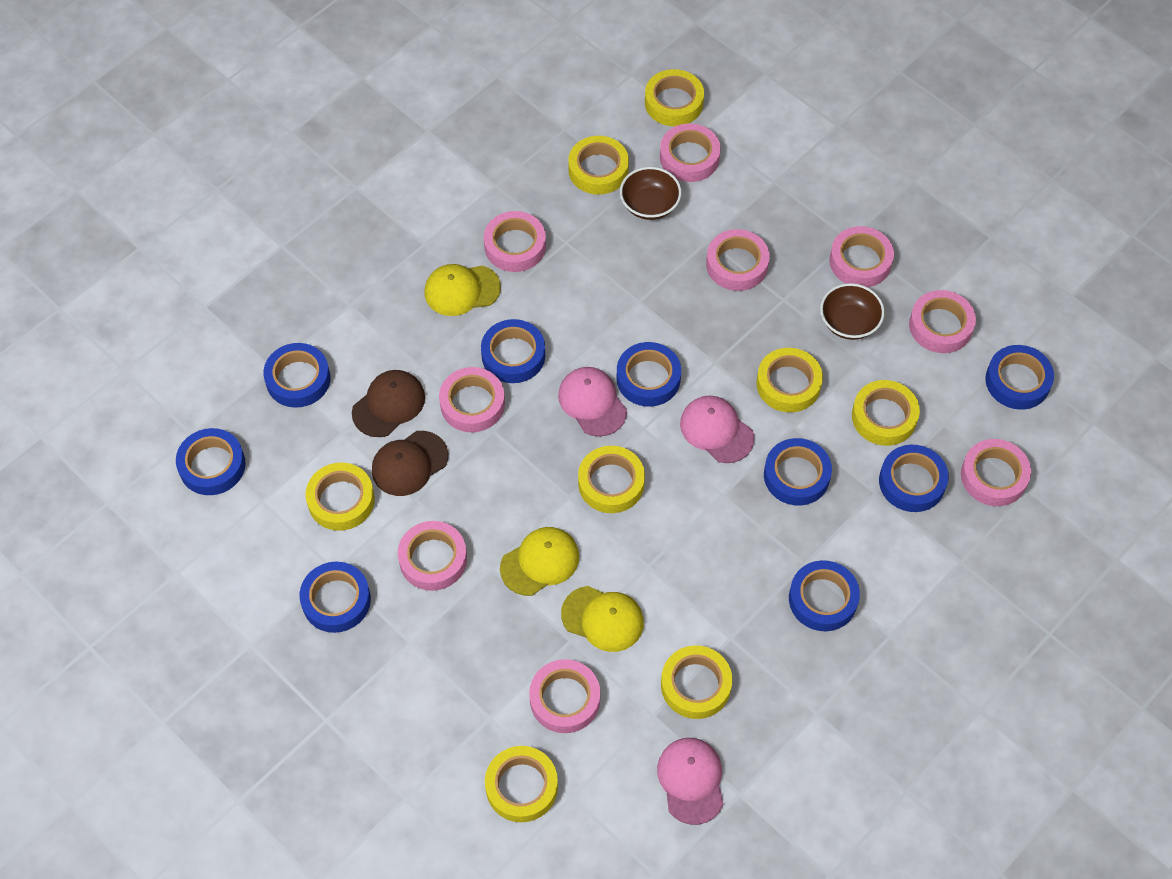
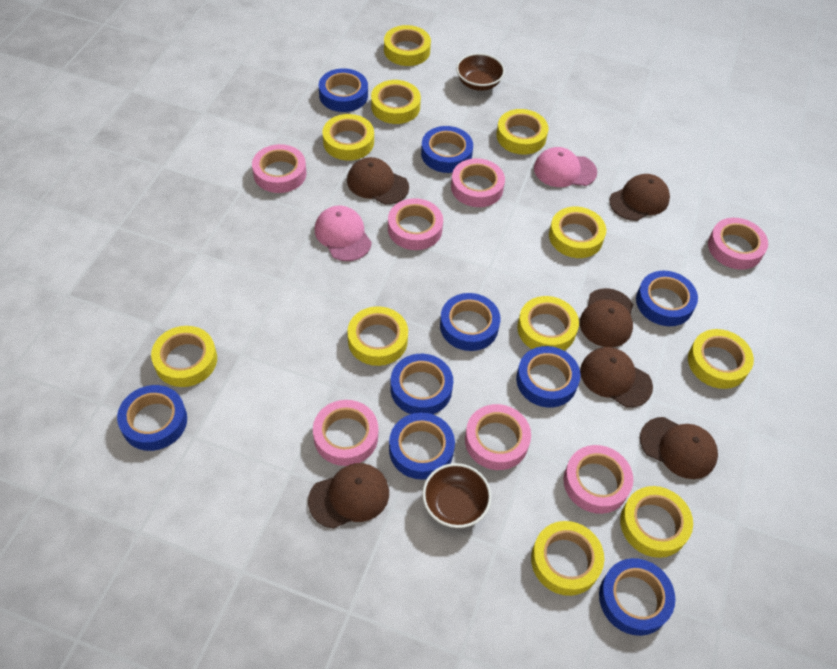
brown cap: [352,370,425,437] [372,431,448,496] = 2 -> [308,463,389,529] [347,157,409,205] [580,288,633,347] [580,347,653,408] [609,174,670,221] [640,417,718,479] = 6
pink cap: [558,367,627,437] [657,738,724,825] [680,396,754,463] = 3 -> [315,205,372,261] [534,147,597,187] = 2
pink tape: [398,521,467,591] [439,367,505,432] [484,211,546,272] [529,659,600,733] [660,123,721,182] [706,229,770,291] [830,226,894,287] [909,290,976,353] [961,439,1031,506] = 9 -> [252,144,307,193] [313,400,378,466] [388,198,443,250] [451,158,505,207] [465,404,531,470] [563,445,633,514] [708,218,768,270] = 7
yellow cap: [424,264,501,316] [500,527,579,596] [561,586,644,652] = 3 -> none = 0
yellow tape: [305,463,375,531] [485,746,558,822] [568,136,629,195] [578,446,645,513] [645,69,704,126] [661,645,732,719] [756,348,823,412] [852,380,920,446] = 8 -> [151,326,217,387] [323,114,374,161] [347,306,408,366] [371,80,421,124] [384,25,431,66] [496,109,548,155] [517,296,579,350] [531,521,604,596] [549,207,606,258] [620,486,693,558] [688,329,754,389] = 11

